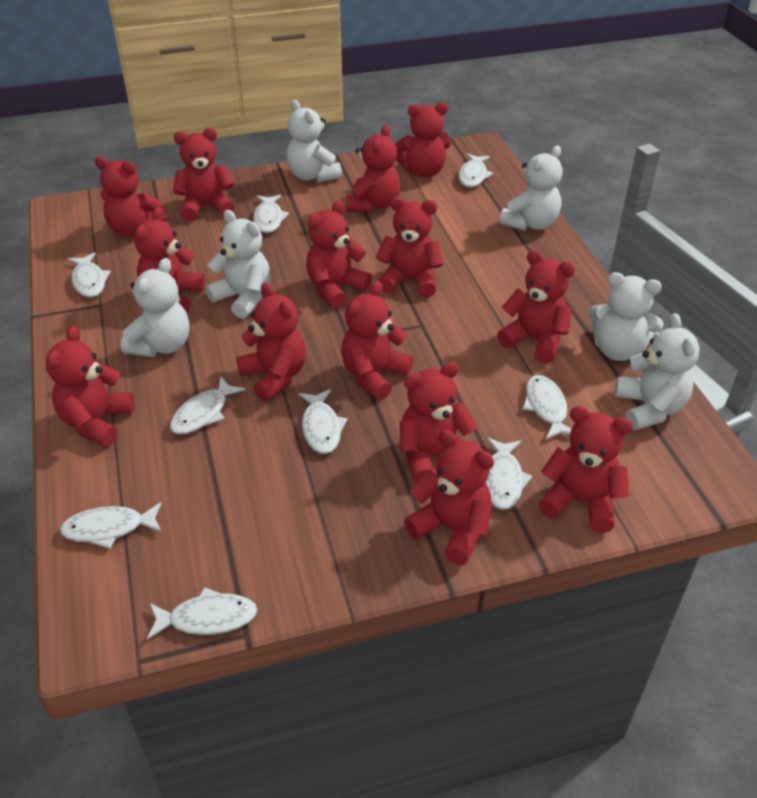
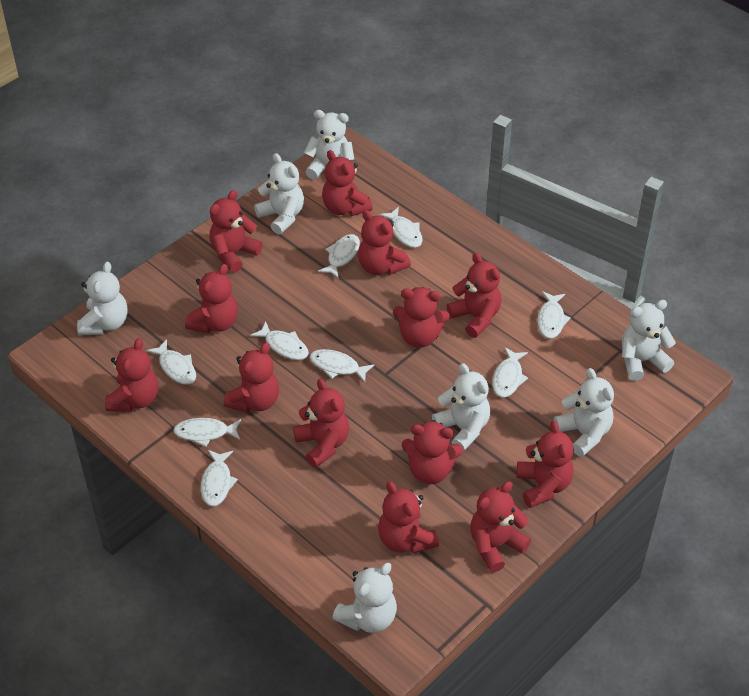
red teddy bear: [46,326,135,447] [95,156,167,237] [134,207,205,312] [173,128,235,221] [236,282,306,402] [306,200,372,309] [341,281,413,400] [346,125,401,213] [376,197,443,297] [395,102,451,178] [400,362,478,483] [404,430,494,565] [497,250,575,363] [538,406,633,533] = 14 -> [105,338,158,412] [185,264,238,334] [209,190,263,273] [223,342,279,413] [293,379,349,468] [322,150,373,216] [358,210,411,275] [378,481,439,553] [393,287,450,348] [402,420,463,484] [447,253,501,338] [470,482,531,573] [516,421,574,508] = 13
white teddy bear: [121,258,190,357] [205,210,270,319] [286,100,342,182] [499,145,563,231] [588,272,664,361] [615,313,700,430] = 6 -> [77,262,128,335] [254,153,304,235] [304,110,354,180] [332,563,397,633] [432,363,490,452] [554,368,614,457] [622,300,676,381] = 7

